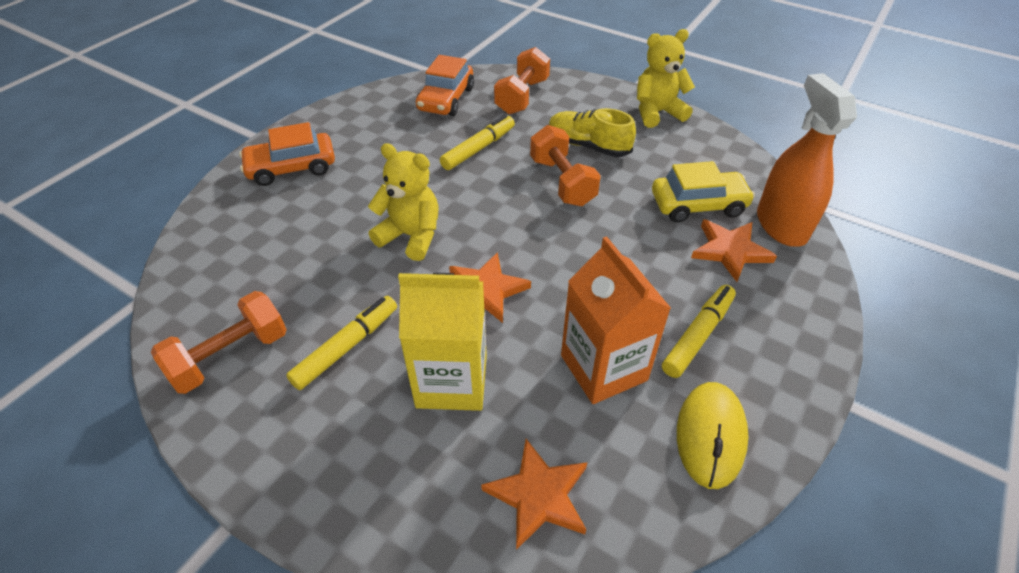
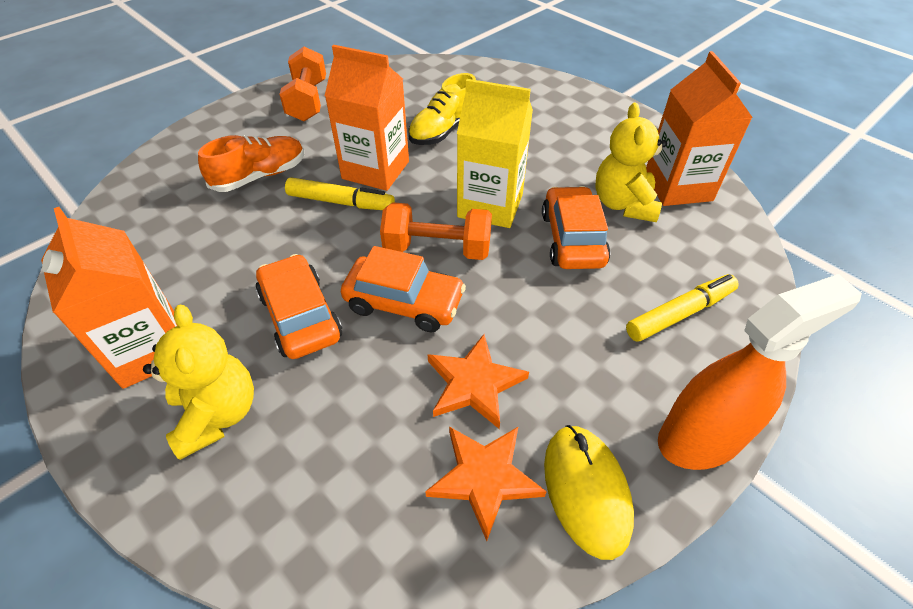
orange car: [239,122,335,186] [416,55,474,116] = 2 -> [256,254,342,359] [341,246,466,332] [542,186,610,269] = 3
orange carton: [561,236,671,404] = 1 -> [41,207,178,389] [325,45,409,191] [646,51,753,206] = 3
orange dumbbell: [151,291,287,394] [494,47,550,114] [530,125,601,206] = 3 -> [279,46,326,121] [380,202,492,260] = 2
orange shoe: none = 0 -> [198,135,304,192] = 1
orange star: [449,252,531,323] [481,439,588,550] [691,219,777,282] = 3 -> [425,426,547,541] [427,334,529,429] = 2
yellow car: [652,161,755,222] = 1 -> none = 0
yellow marker: [286,296,397,390] [440,115,515,170] [662,285,736,378] = 3 -> [285,177,395,210] [626,274,739,342] = 2

